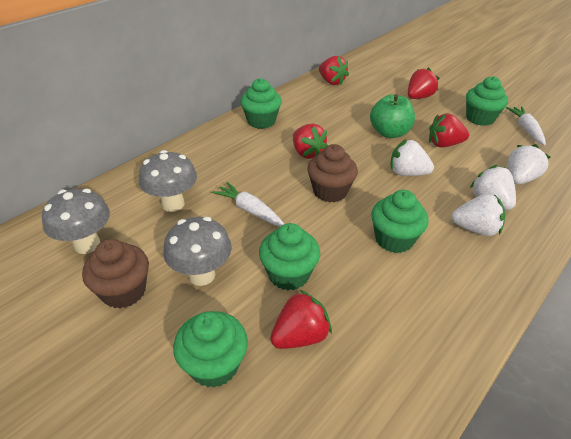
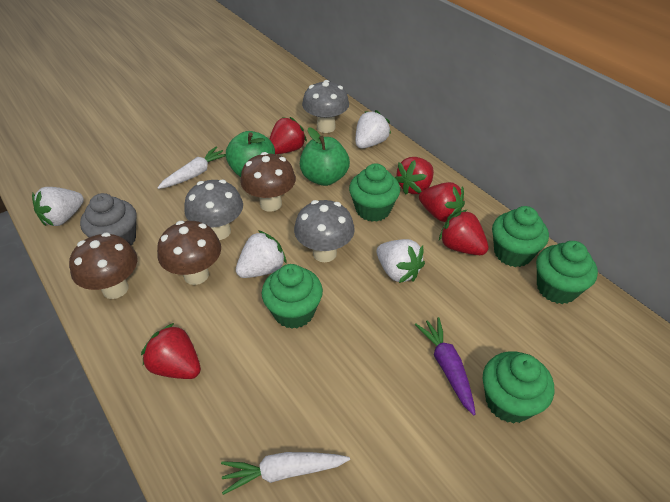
brown cupcake: [82,239,149,309] [307,144,358,203] = 2 -> none = 0
brown mushroom: none = 0 -> [69,232,137,299] [157,221,221,285] [240,152,296,212] = 3
green apple: [370,94,415,138] = 1 -> [226,131,275,177] [300,127,350,186] = 2
grey cupcake: none = 0 -> [80,193,137,245] = 1
purple carrot: none = 0 -> [415,317,476,415] = 1

